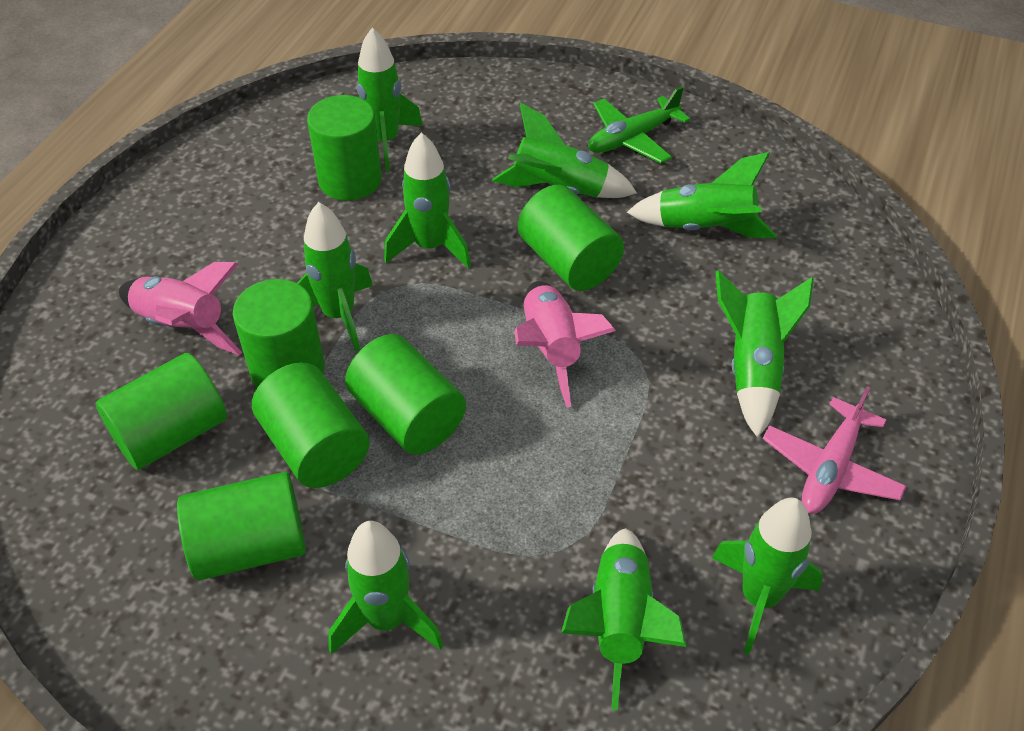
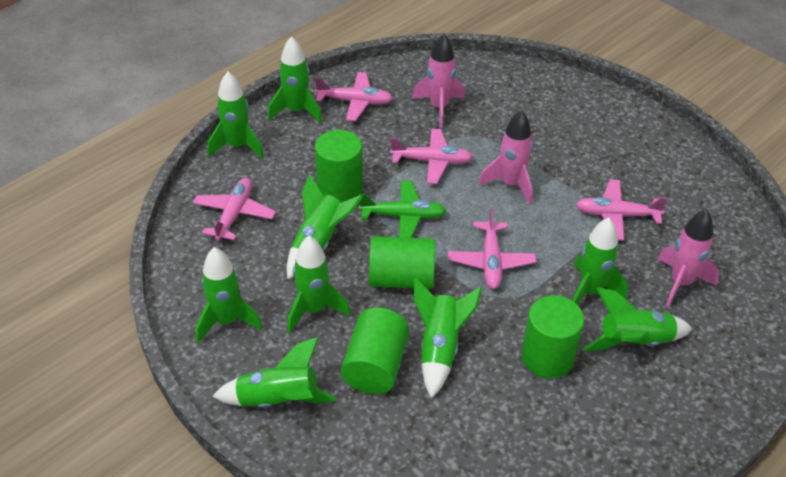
green cylinder: [96,353,227,470] [177,472,306,581] [233,279,325,387] [252,362,370,488] [307,95,382,201] [345,334,466,455] [518,185,624,291] = 7 -> [315,130,363,202] [341,307,409,394] [369,236,435,289] [522,295,584,378] = 4
pink plane: [763,386,906,514] = 1 -> [193,178,276,241] [315,72,393,121] [390,129,473,184] [448,207,536,289] [576,179,668,240] = 5
pink rocket: [119,262,242,355] [514,281,616,407] = 2 -> [412,33,465,128] [478,110,533,205] [658,209,719,307] = 3

